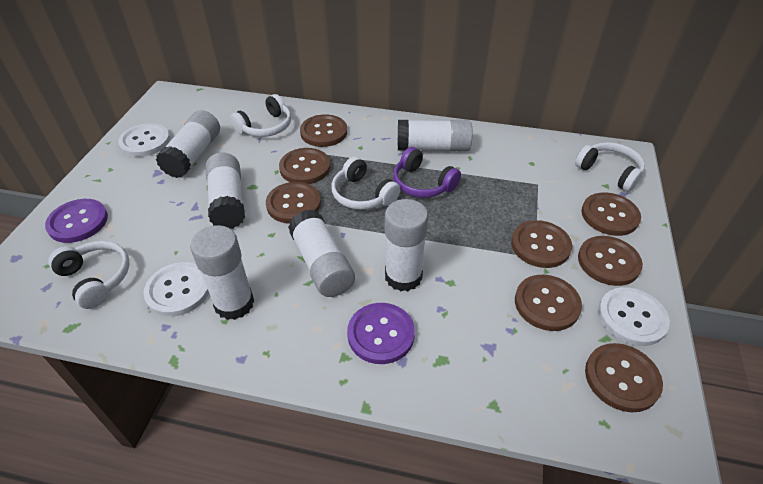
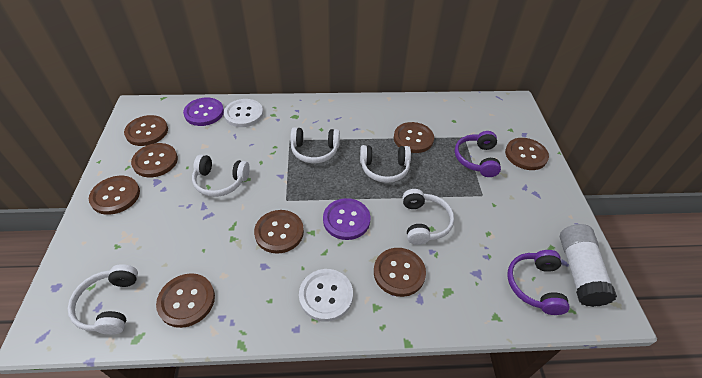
purple headphones: [393,147,461,198] = 1 -> [455,131,501,177] [507,250,570,315] = 2
white button: [118,123,170,157] [144,262,209,317] [598,287,670,346] = 3 -> [224,99,263,127] [299,269,353,322] = 2
white glue stick: [156,110,220,178] [190,225,254,320] [205,152,245,229] [288,210,355,297] [385,199,428,291] [398,120,472,151] = 6 -> [560,224,617,307] = 1
white headphones: [48,241,130,309] [230,94,291,137] [331,156,400,210] [575,142,645,192] = 4 -> [68,264,138,335] [192,155,250,197] [290,127,340,164] [360,145,411,183] [403,189,454,245] = 5

